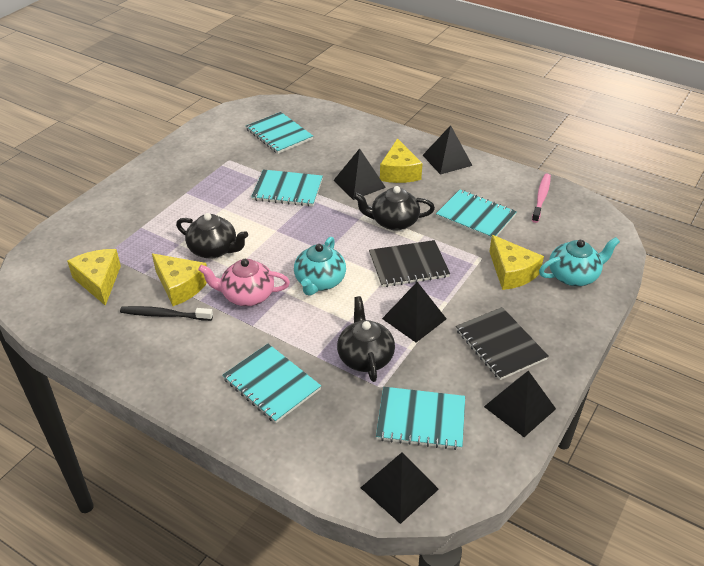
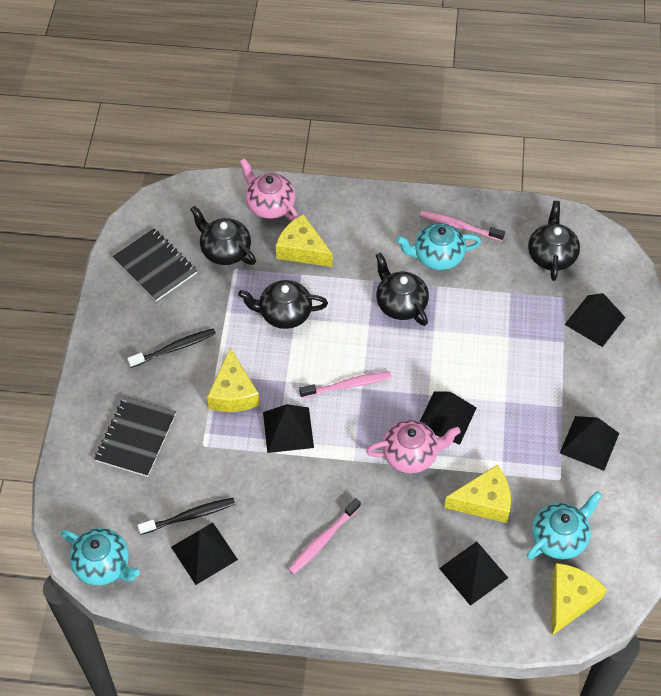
black pyramid: [333,148,386,200] [360,452,439,524] [382,282,446,342] [423,125,473,175] [484,371,556,437] = 5 -> [171,523,238,585] [263,404,314,453] [420,391,476,445] [439,542,508,606] [560,416,619,471] [564,293,626,347] = 6
black teapot: [176,213,248,259] [337,296,395,382] [353,186,435,231] = 3 -> [190,206,256,265] [238,280,328,329] [376,253,429,326] [528,201,580,281] = 4
black toothbrush: [120,306,213,321] = 1 -> [127,328,216,368] [137,498,235,535] = 2
pink teapot: [198,259,290,306] = 1 -> [240,158,298,221] [366,420,461,474] = 2
pink toothbrush: [532,174,551,223] = 1 -> [288,498,361,574] [299,371,392,398] [420,211,505,241] = 3
turquoise notebook: [222,344,321,423] [246,112,313,154] [251,169,323,207] [376,387,465,450] [436,190,517,239] = 5 -> none = 0
turquoise teapot: [294,237,346,296] [539,237,620,286] = 2 -> [61,528,140,586] [396,223,481,270] [527,491,602,560] = 3

